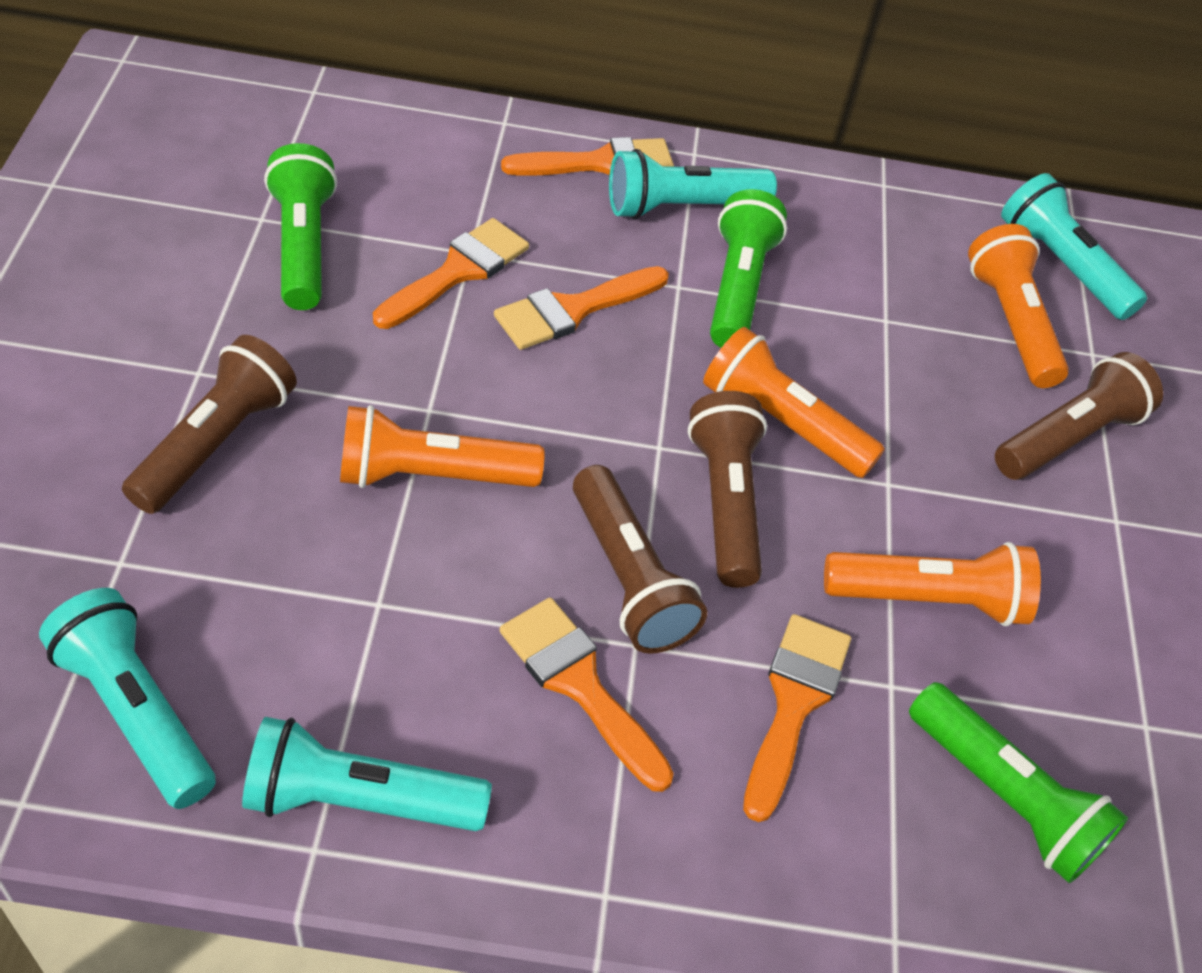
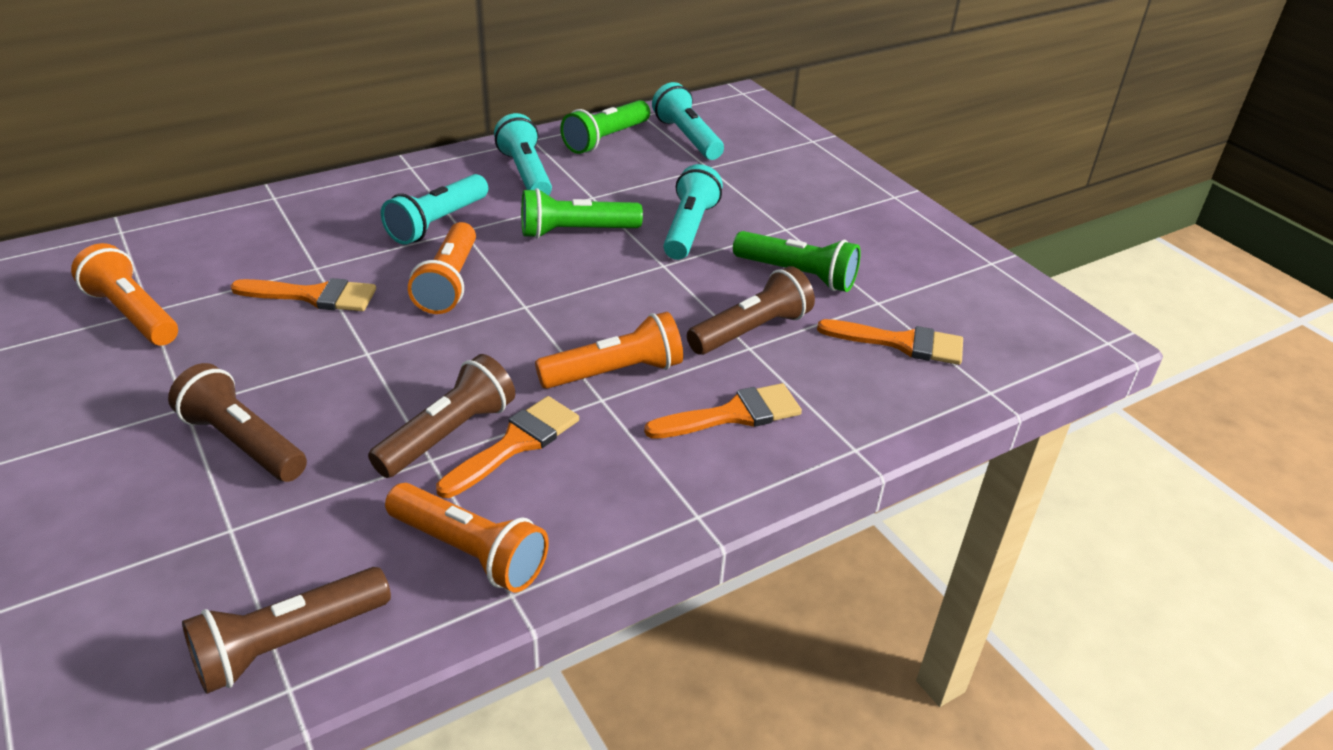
orange brush: [373,218,529,329] [494,266,669,350] [499,598,674,792] [501,137,674,176] [743,614,851,822] = 5 -> [231,278,376,311] [436,396,579,498] [644,383,802,439] [817,319,963,365] = 4

